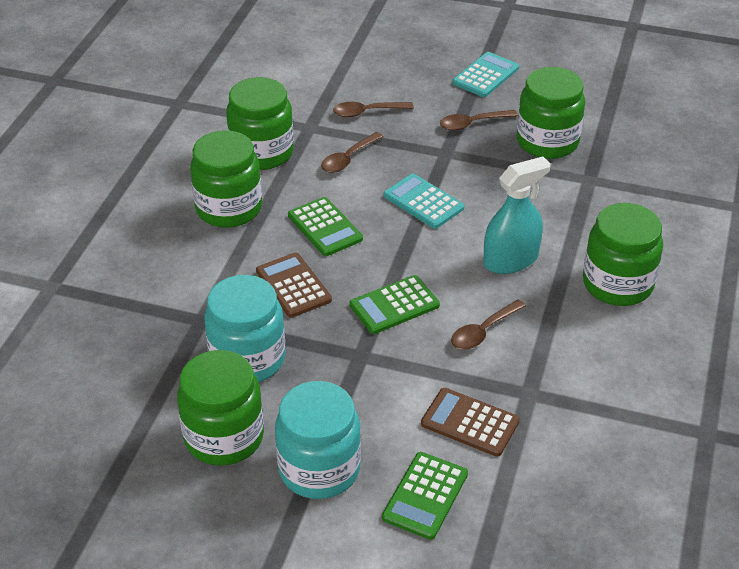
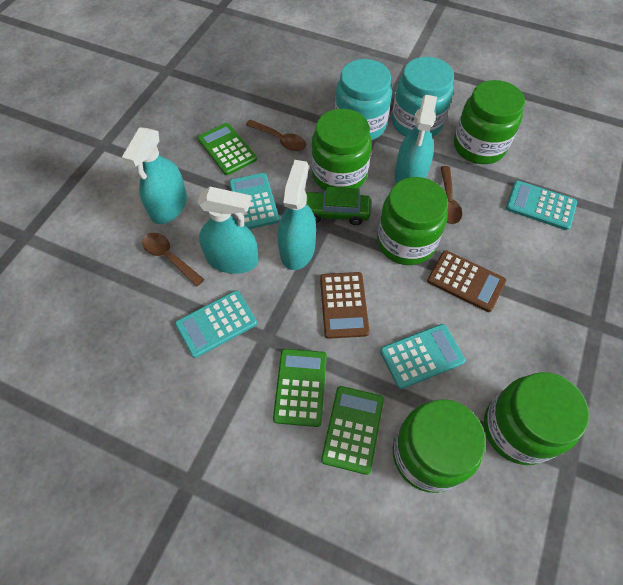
brown spoon: [321,132,384,173] [333,102,414,117] [440,110,518,130] [451,300,526,350] = 4 -> [142,233,205,287] [246,120,306,151] [441,166,462,224] = 3
green car: none = 0 -> [306,187,371,225] = 1
turquoise calculator: [383,173,464,229] [452,52,519,97] = 2 -> [175,290,257,358] [229,173,280,229] [380,324,465,389] [506,180,577,230] = 4
turquoise spray bottle: [483,157,551,274] = 1 -> [122,127,187,224] [197,187,259,274] [278,160,316,270] [395,95,437,184] = 4

